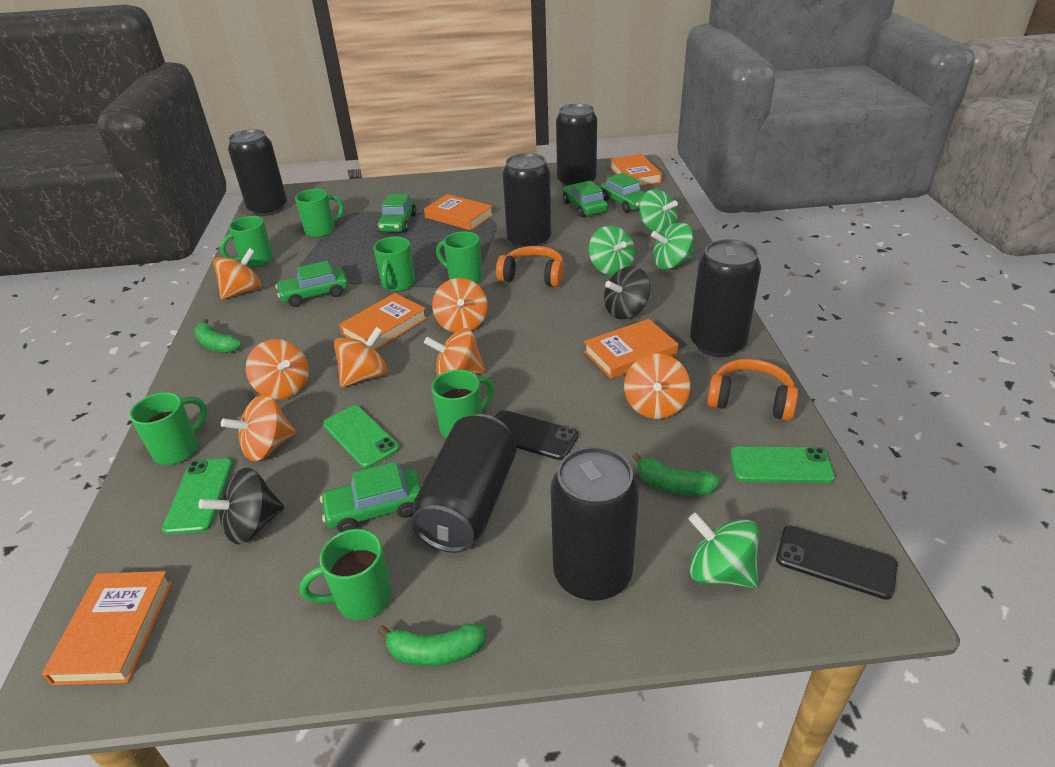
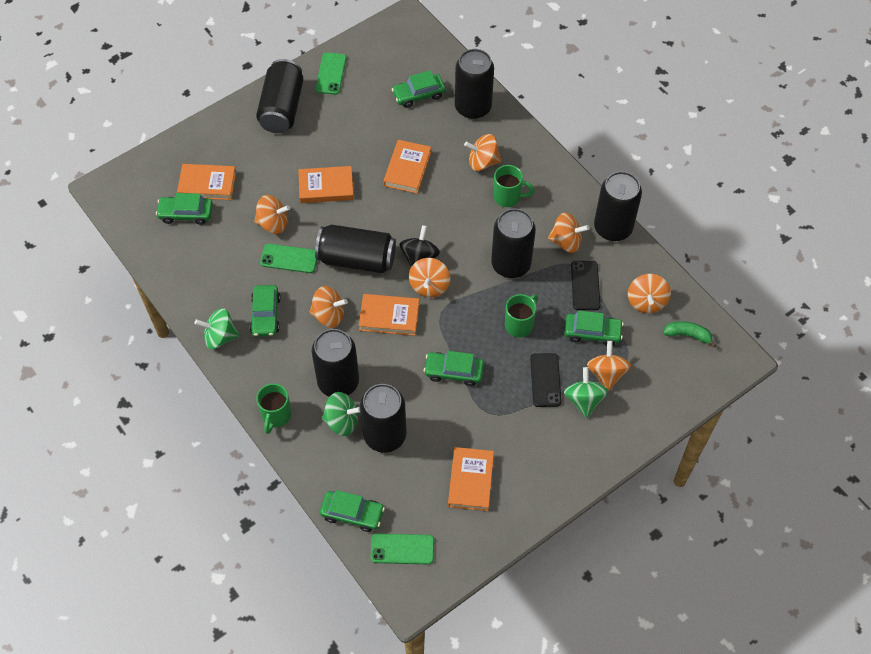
black can: [228,129,287,216] [411,414,517,553] [502,153,552,248] [550,447,639,601] [556,104,597,187] [690,239,761,357] = 6 -> [256,59,304,133] [312,329,359,397] [315,224,396,273] [360,384,407,453] [455,49,494,119] [491,209,536,278] [594,171,642,241] = 7
black spinning top: [199,468,284,545] [604,266,650,319] = 2 -> [399,225,440,267] = 1
green banana: [194,319,242,353] [377,624,487,666] [632,453,721,496] = 3 -> [663,321,716,348] = 1
green car: [275,261,348,307] [320,462,421,532] [377,194,417,232] [563,181,608,217] [600,173,645,213] = 5 -> [156,193,213,225] [250,285,281,337] [320,490,385,532] [392,70,446,108] [424,351,484,386] [564,310,624,346] = 6
green mug: [129,392,207,465] [220,216,273,268] [295,189,344,238] [300,529,392,620] [374,237,415,292] [431,370,494,438] [436,231,482,283] = 7 -> [256,383,291,434] [493,165,535,207] [505,294,538,337] = 3
green spinning top: [589,226,635,275] [639,189,678,234] [651,222,693,269] [688,513,759,588] = 4 -> [194,308,240,350] [322,392,360,436] [564,367,608,418] = 3
orange headphones: [496,246,564,287] [707,359,798,421] = 2 -> none = 0

